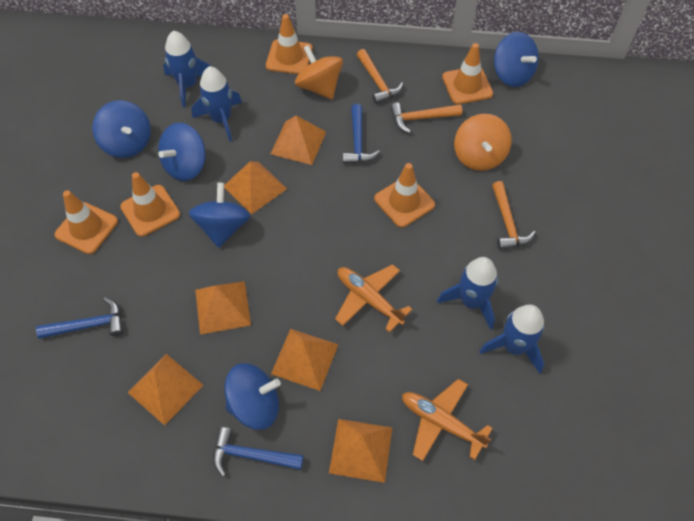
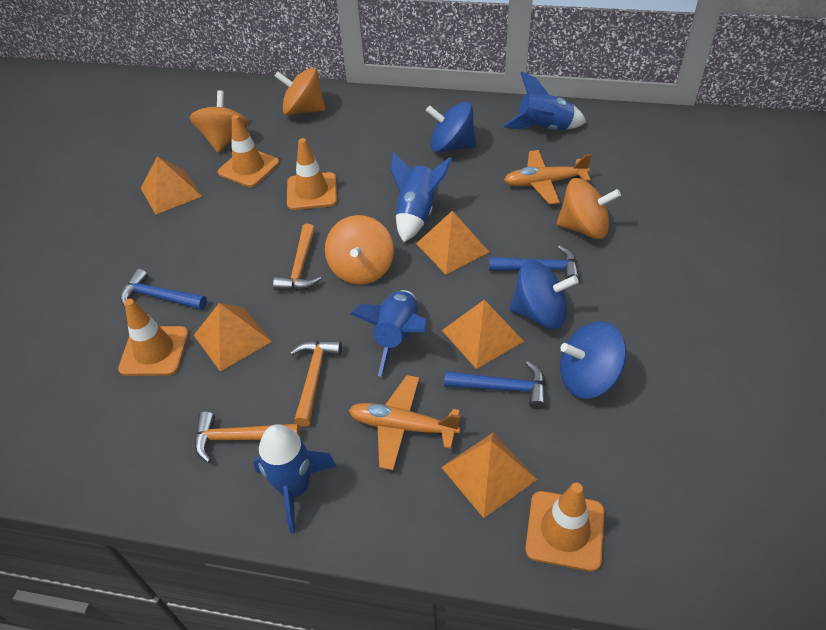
blue spinning top: [92,100,151,158] [158,123,206,181] [189,183,251,248] [224,363,281,430] [494,32,539,87] = 5 -> [426,102,476,152] [510,260,578,329] [560,321,627,399] = 3
orange pyramid: [127,354,203,425] [195,281,251,335] [224,161,287,215] [270,116,326,165] [271,329,339,391] [329,419,392,483] = 6 -> [141,156,202,215] [194,303,272,371] [416,211,489,274] [441,432,537,518] [442,300,524,369] = 5
orange spinning top: [295,45,343,99] [454,114,512,171] = 2 -> [190,90,249,153] [274,68,326,115] [325,215,394,285] [557,178,621,239] = 4
orange traffic cone: [54,190,118,254] [120,172,180,237] [266,14,313,74] [374,163,435,228] [442,43,493,104] = 5 -> [118,299,189,376] [218,115,279,187] [287,138,337,210] [525,483,604,571] = 4

